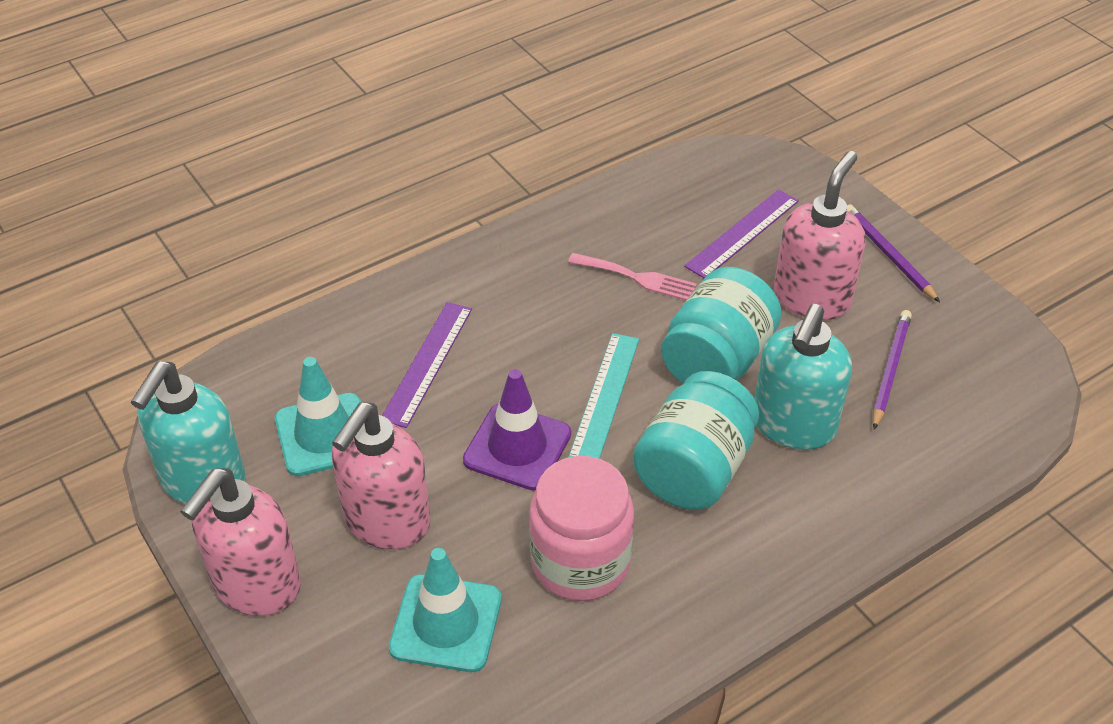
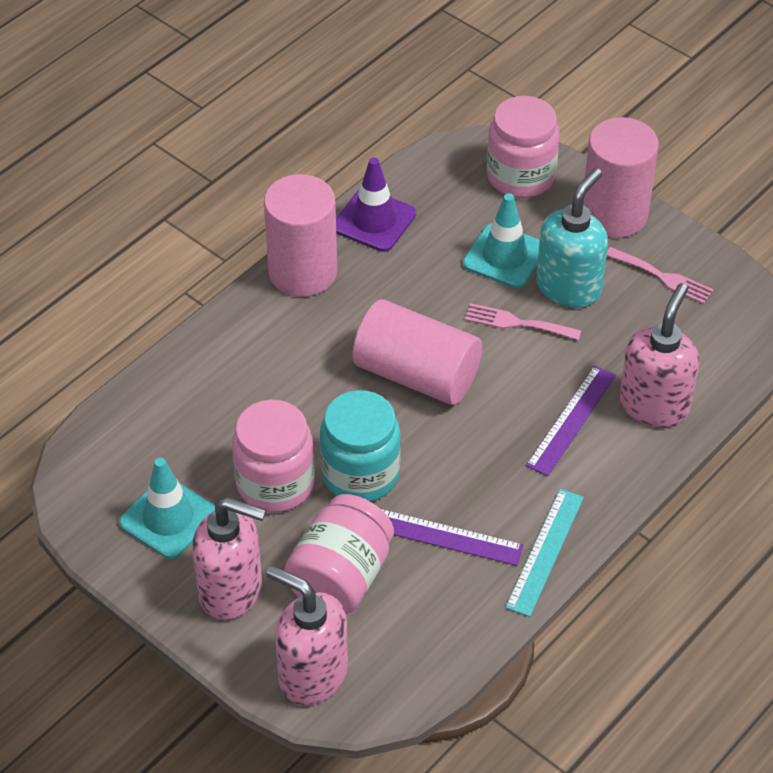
pink cylinder: none = 0 -> [264,174,337,297] [352,299,482,405] [583,117,659,238] = 3
pink fork: [568,253,697,300] = 1 -> [465,303,582,340] [607,247,714,304] = 2
pink jar: [529,456,634,601] = 1 -> [232,400,315,513] [284,494,394,614] [487,96,560,198] = 3
purple pencil: [847,204,940,302] [873,310,912,430] = 2 -> none = 0
turquoise jar: [633,371,759,510] [661,267,781,384] = 2 -> [320,390,401,502] = 1
turquoise soap dispenser: [131,361,245,504] [754,304,852,450] = 2 -> [536,168,608,308] = 1

